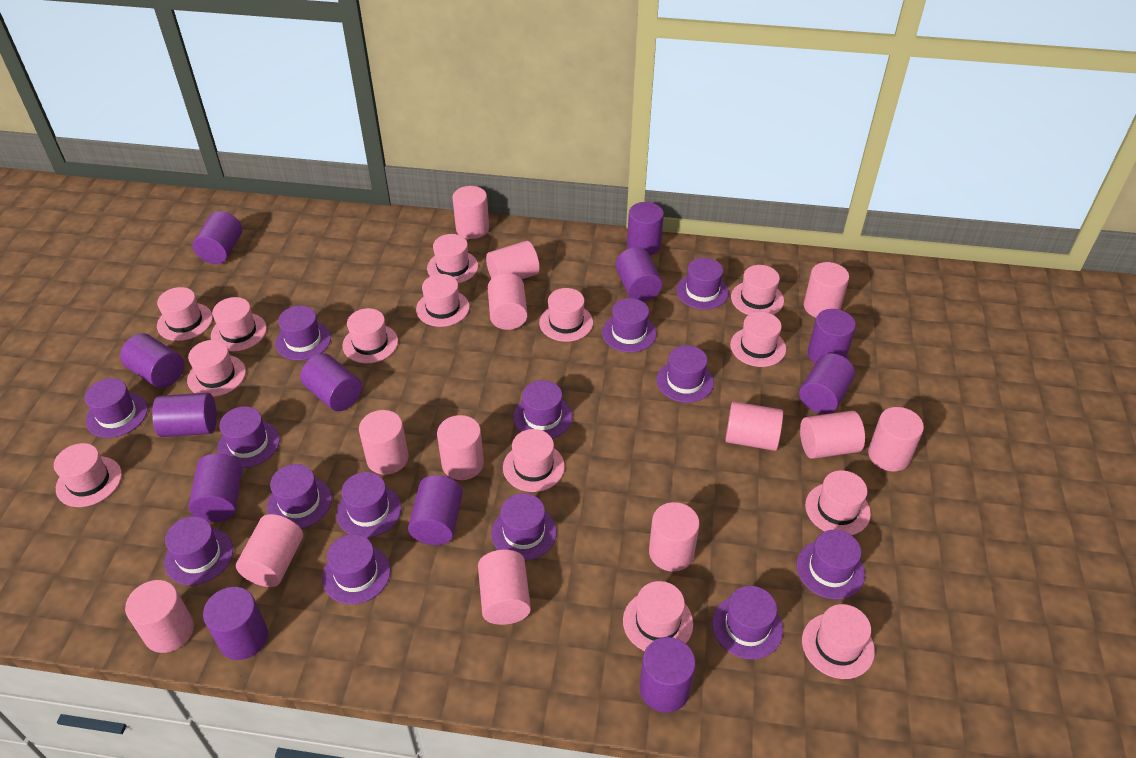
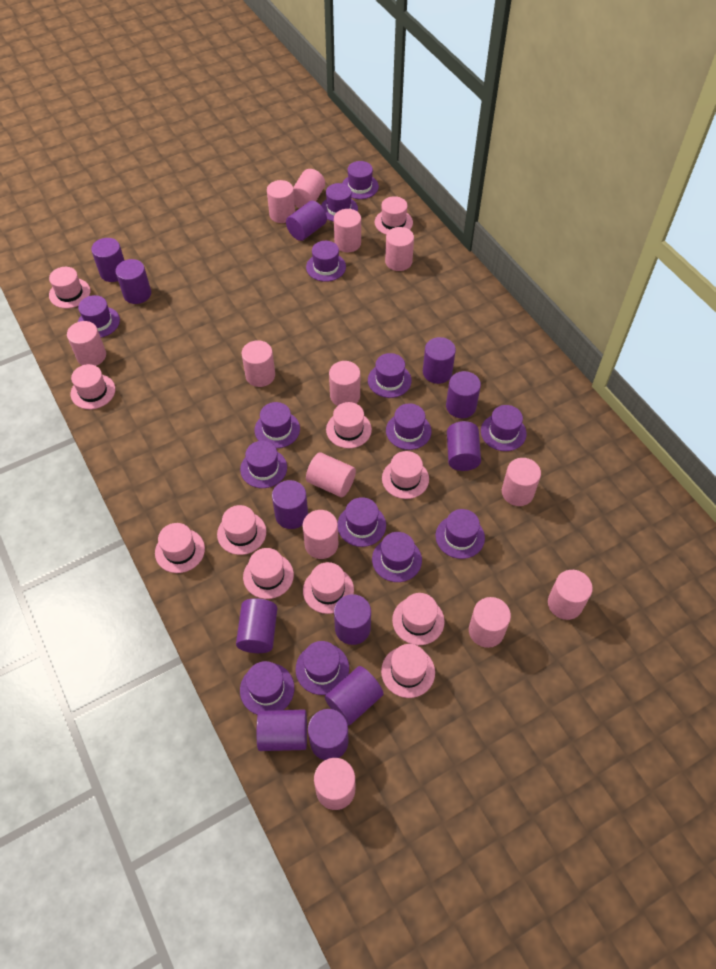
pink hat: [54,443,122,507] [157,287,213,341] [187,340,246,397] [211,297,267,352] [342,308,398,363] [416,274,470,327] [427,234,478,283] [503,429,565,492] [539,288,593,342] [623,581,693,651] [730,312,786,367] [731,265,784,315] [802,604,875,679] [805,470,871,535] = 14 -> [49,267,90,308] [71,364,115,409] [155,523,205,573] [217,505,266,555] [243,548,294,599] [303,562,354,614] [326,402,372,448] [375,196,413,235] [381,644,435,698] [382,451,429,499] [392,593,445,645] = 11

